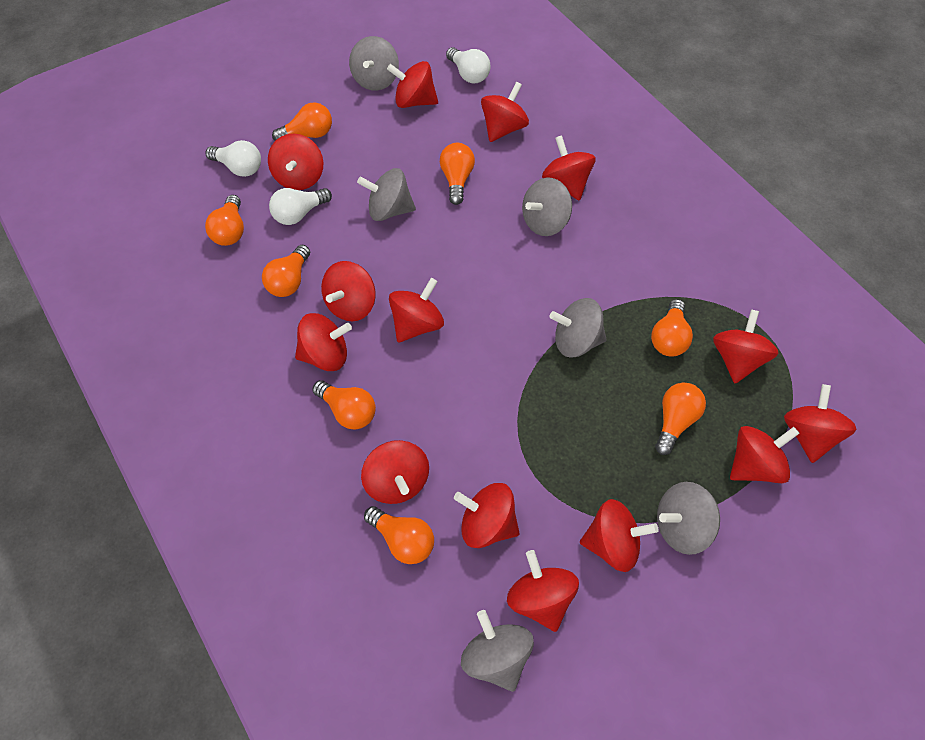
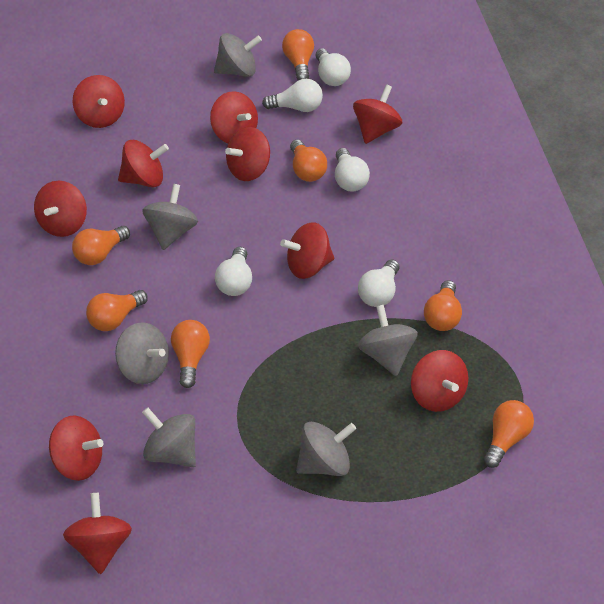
orange light bulb: [205,195,244,246] [262,245,310,297] [272,102,332,141] [312,380,376,430] [364,506,434,564] [440,143,475,205] [651,299,693,356] [655,383,706,455] = 8 -> [72,226,130,265] [86,290,148,331] [171,320,210,388] [282,29,314,81] [290,139,327,182] [424,280,462,331] [484,400,534,468] = 7
red spinning top: [268,133,323,190] [295,313,352,371] [321,261,376,321] [361,440,429,504] [387,61,438,108] [389,278,444,343] [454,483,520,548] [481,82,529,142] [507,550,579,632] [542,135,596,201] [580,499,658,572] [713,309,779,383] [730,426,800,483] [784,384,856,463] = 14 -> [34,181,87,237] [49,415,104,481] [63,493,132,574] [73,75,125,128] [118,140,169,187] [210,91,258,143] [225,127,270,181] [280,222,334,279] [353,85,402,144] [411,350,468,412] = 10
white light bulb: [206,140,261,177] [269,188,332,225] [446,47,490,83] = 3 -> [215,247,252,296] [262,79,323,112] [315,48,351,86] [335,148,370,192] [358,259,399,307] = 5

